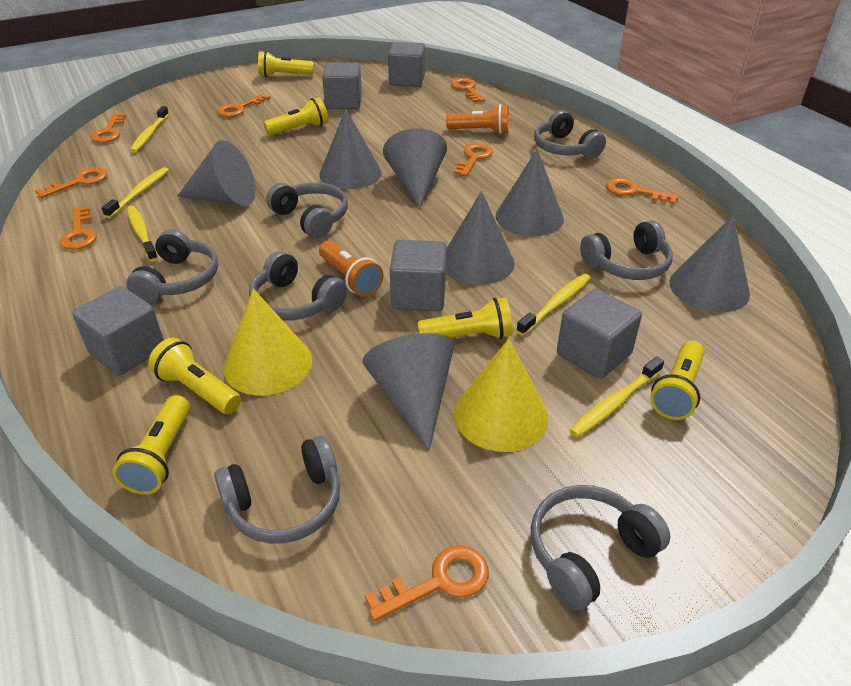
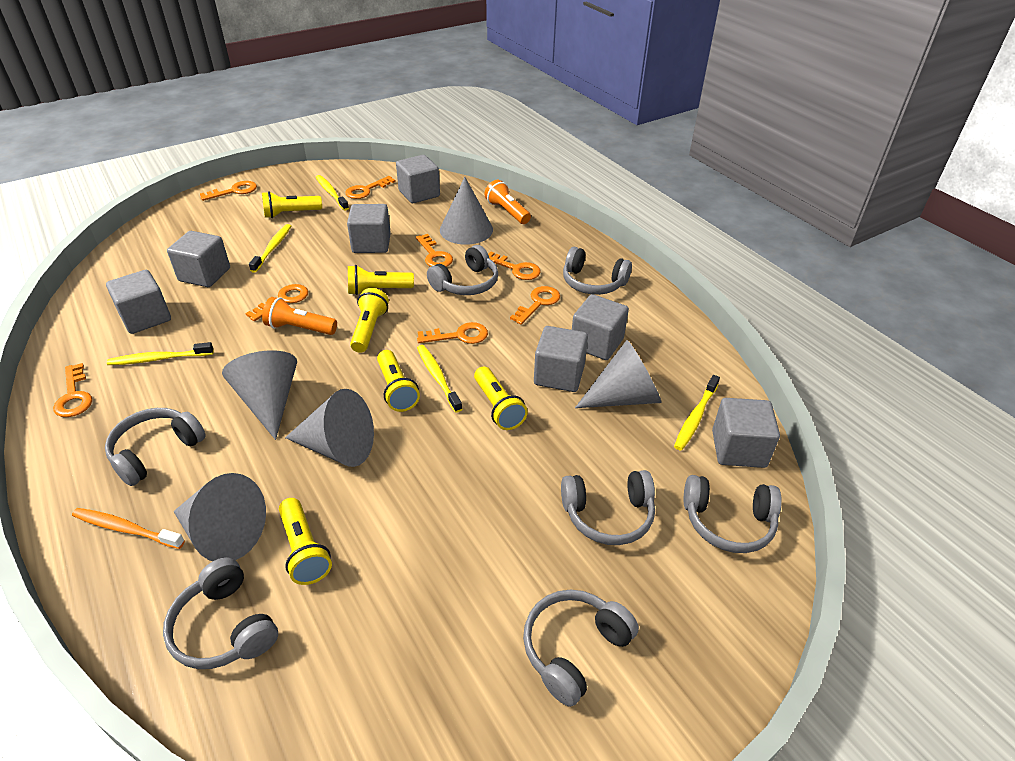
grey cone: [177,140,255,206] [319,109,382,189] [363,333,454,451] [383,128,447,209] [446,191,515,285] [495,149,564,236] [670,216,750,312] = 7 -> [173,473,266,561] [222,350,297,440] [285,389,374,467] [440,177,493,245] [575,340,662,408] = 5
grey cube: [72,286,164,376] [322,62,362,109] [388,42,425,87] [390,240,447,311] [557,289,642,379] = 5 -> [106,270,171,334] [167,231,230,287] [347,204,391,253] [396,155,440,203] [534,326,588,392] [572,294,629,360] [712,398,780,468] = 7
orange toothbrush: none = 0 -> [72,508,185,549] = 1
yellow cone: [224,289,312,396] [454,339,548,452] = 2 -> none = 0

